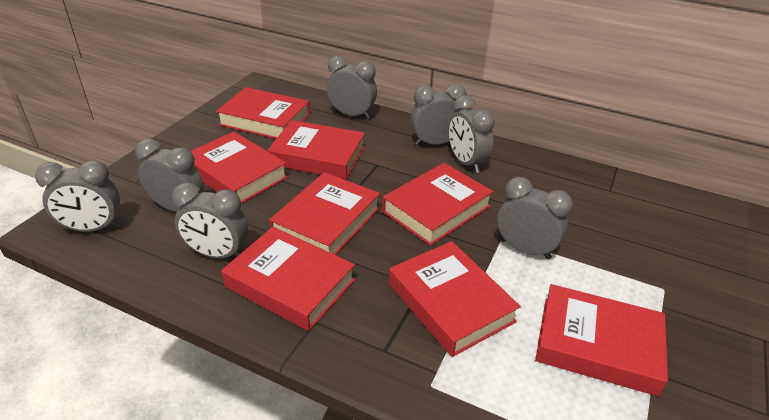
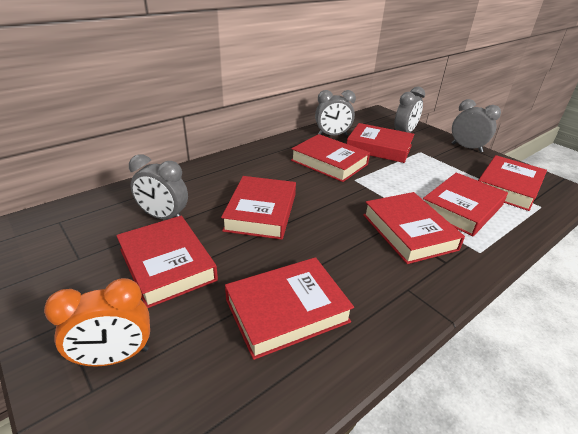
grey clock: [35,160,120,232] [135,139,204,212] [172,182,248,258] [327,56,377,119] [411,84,467,145] [448,95,495,173] [497,177,573,259] = 7 -> [129,154,188,219] [315,90,356,136] [394,87,425,133] [452,99,501,153] = 4
orange clock: none = 0 -> [44,278,150,367] = 1

